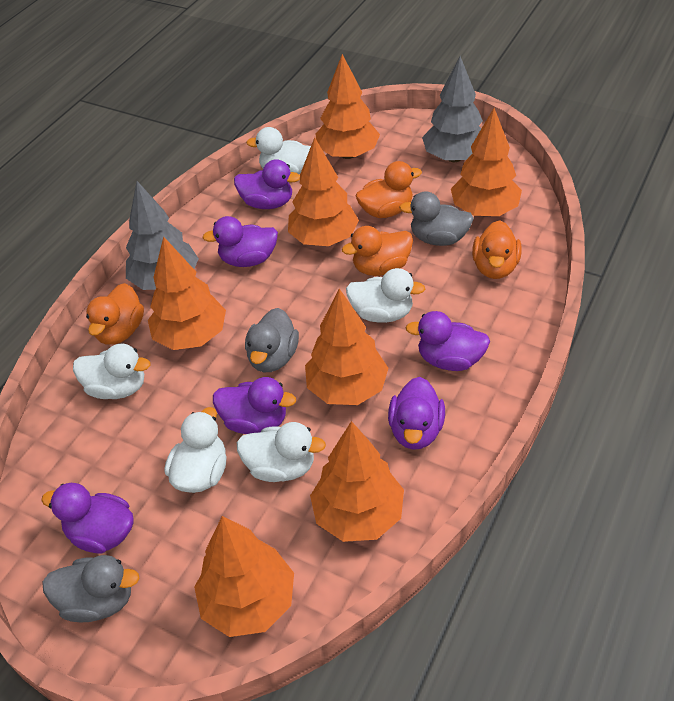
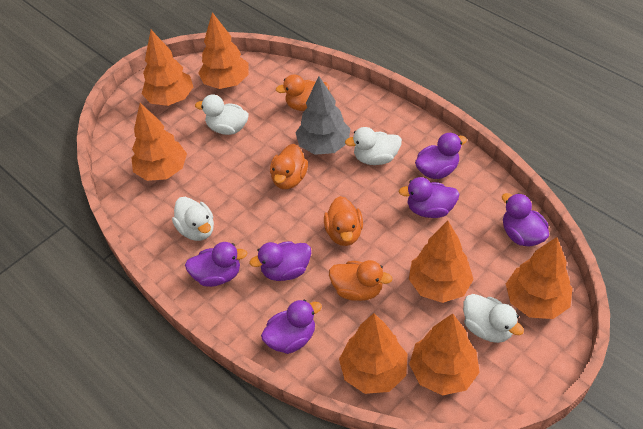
grey duck: [42,555,140,622] [245,308,299,372] [399,191,474,246] = 3 -> none = 0
grey tree: [126,181,199,290] [422,56,483,162] = 2 -> [295,76,350,155] = 1
white duck: [73,344,150,399] [165,407,227,493] [237,422,326,482] [246,127,311,174] [346,268,425,323] = 5 -> [172,197,214,241] [195,95,249,135] [345,127,402,165] [463,294,524,343] = 4

